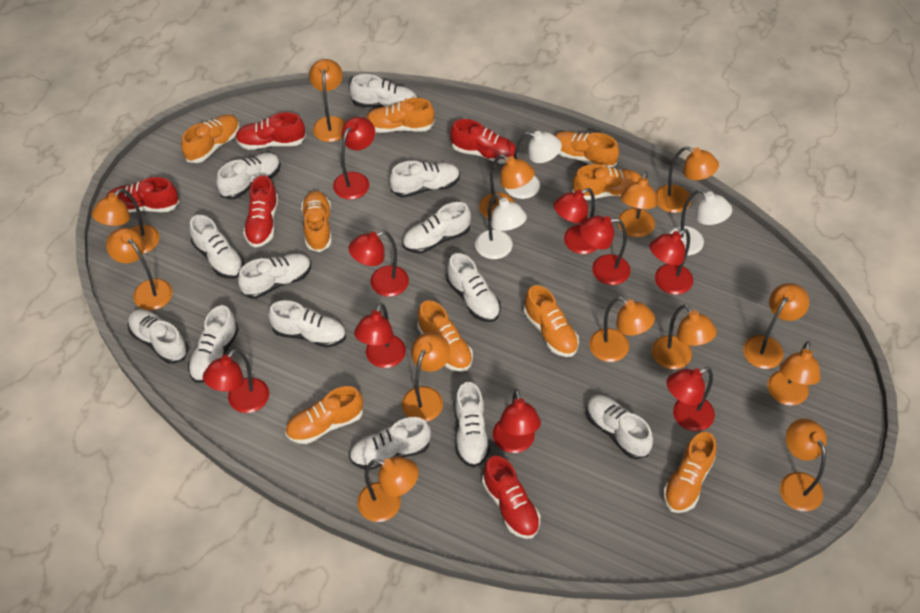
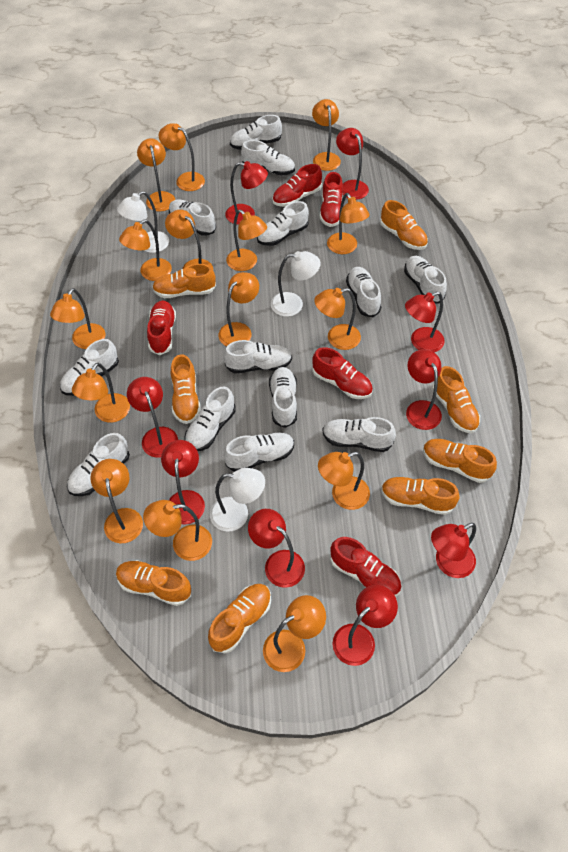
orange lamp: [92,188,160,254] [106,228,172,310] [309,59,346,142] [357,457,419,522] [402,332,450,422] [479,154,535,218] [589,297,655,362] [618,171,657,237] [652,304,717,369] [655,146,719,213] [743,283,809,369] [768,341,821,406] [780,419,827,511] = 13 -> [50,288,106,349] [72,363,130,423] [90,459,143,543] [119,220,172,281] [137,138,175,212] [143,500,212,561] [159,123,205,191] [165,210,213,270] [218,272,259,346] [226,210,267,271] [263,595,326,672] [312,99,341,171] [314,288,361,350] [318,452,370,510] [327,193,370,254] = 15
orange shoe: [181,115,240,163] [285,386,363,444] [301,191,331,252] [366,98,434,133] [417,300,473,372] [524,285,579,357] [554,131,619,167] [572,164,641,200] [663,432,717,513] = 9 -> [116,560,191,606] [152,264,216,298] [171,354,201,424] [208,584,271,653] [380,200,428,250] [381,477,459,515] [423,439,497,483] [432,366,480,433] = 8

